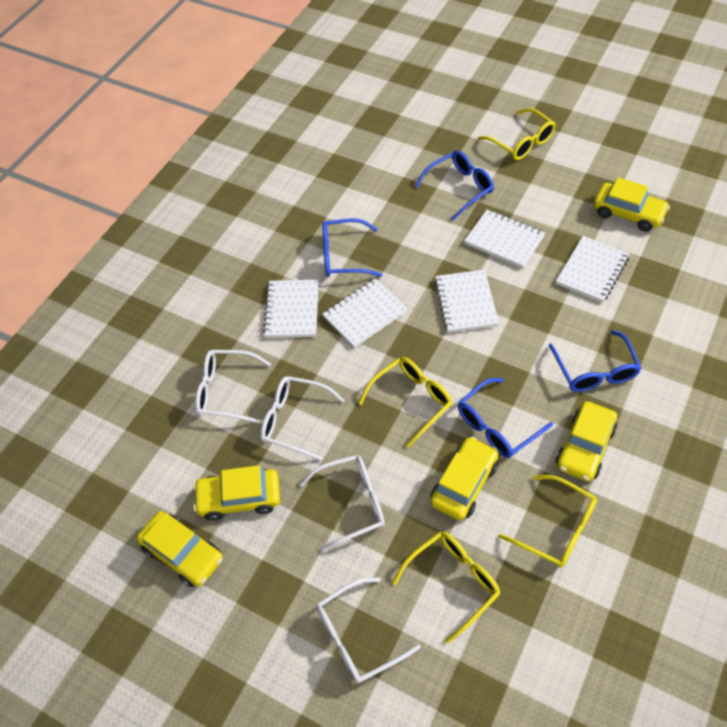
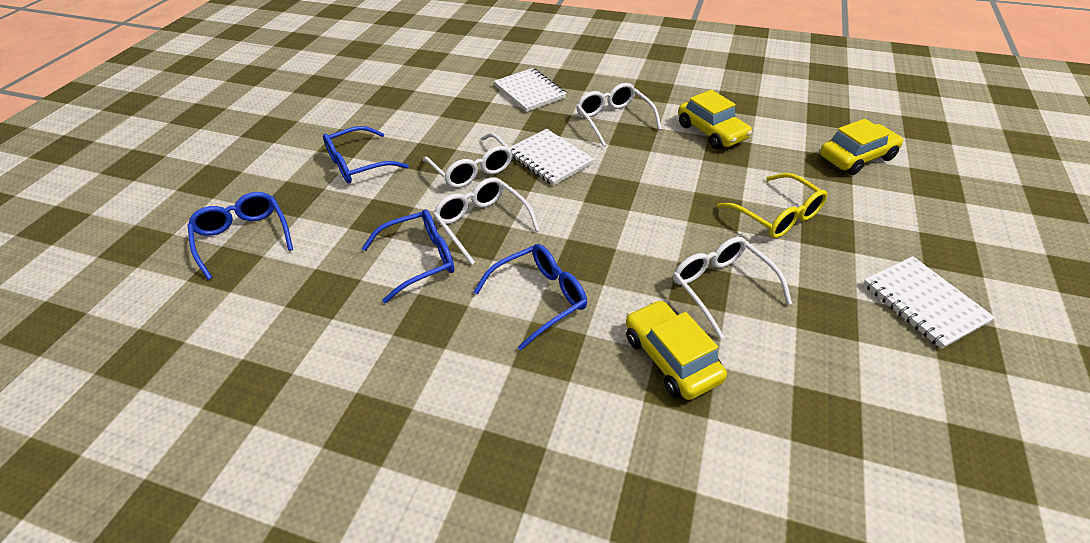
white notebook: [263,279,319,338] [322,279,408,348] [435,270,499,333] [464,209,545,268] [556,236,630,303] = 5 -> [494,68,567,112] [509,129,595,186] [863,256,995,349] = 3
yellow car: [137,511,223,587] [193,465,280,521] [430,437,499,520] [556,401,618,482] [594,177,670,232] = 5 -> [626,300,727,400] [678,90,752,149] [820,119,903,175] = 3
yellow glasses: [359,357,452,448] [392,531,500,644] [478,108,556,160] [498,475,597,568] = 4 -> [717,173,827,239] = 1

